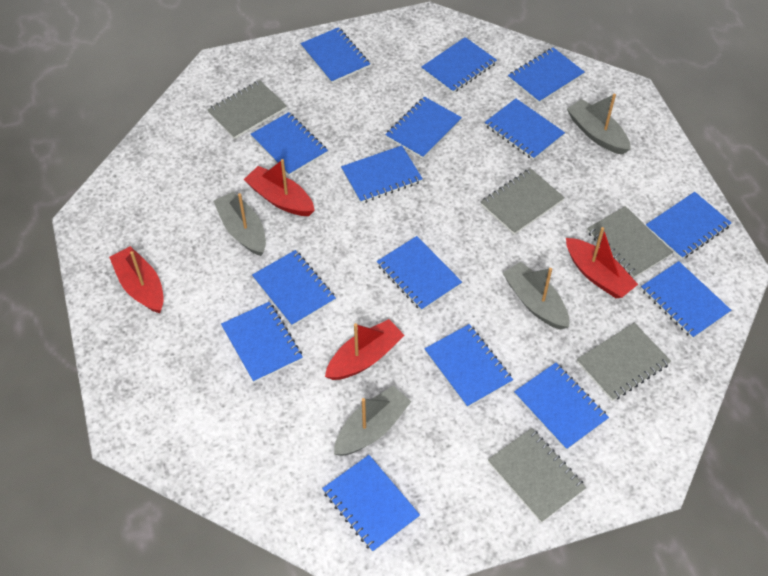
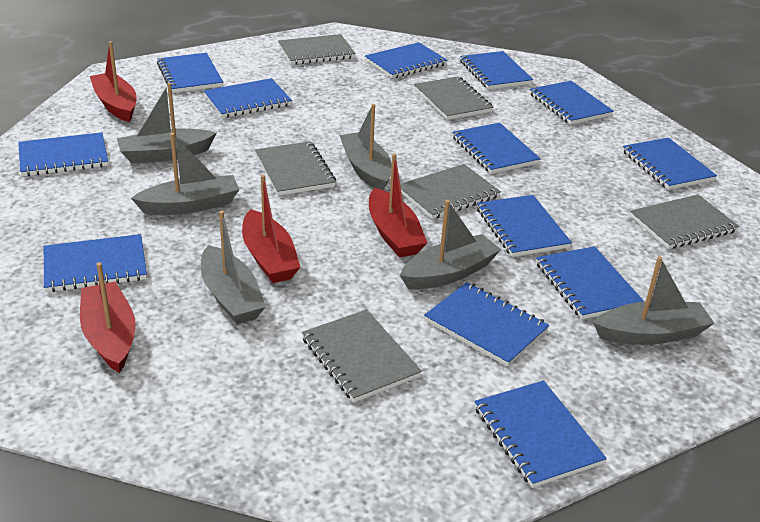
blue notebook: [221,302,303,383] [251,112,328,176] [252,250,336,326] [301,27,370,83] [322,455,420,552] [341,145,423,203] [377,236,462,311] [385,97,462,159] [421,37,497,93] [424,324,513,408] [485,98,565,160] [508,47,585,103] [514,363,609,450] [641,261,731,339] [646,192,731,259] = 15 -> [18,132,108,176] [44,234,147,292] [157,53,223,93] [204,78,292,118] [365,42,447,78] [424,282,549,367] [452,123,541,174] [460,51,533,89] [474,381,607,488] [477,195,572,257] [530,81,614,125] [536,246,644,319] [622,137,717,190] = 13
grey boat: [213,192,266,256] [334,386,411,456] [503,262,569,330] [567,94,631,155] = 4 -> [117,83,216,164] [131,133,240,215] [201,211,266,324] [339,104,392,190] [400,200,501,289] [593,256,715,345] = 6
grey notebook: [207,80,287,139] [481,168,565,235] [488,428,586,523] [577,323,671,401] [587,206,673,278] = 5 -> [255,141,336,196] [278,34,356,65] [302,310,422,402] [400,164,501,219] [414,76,493,120] [630,194,739,249] = 6

